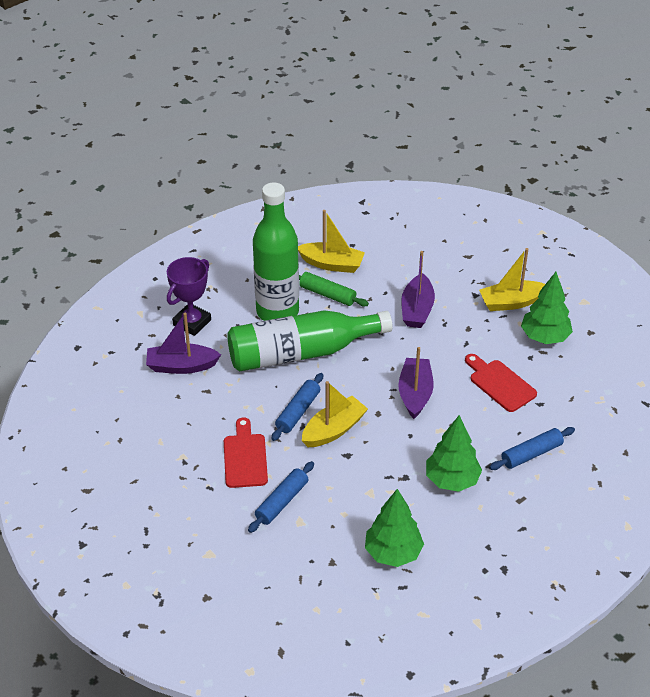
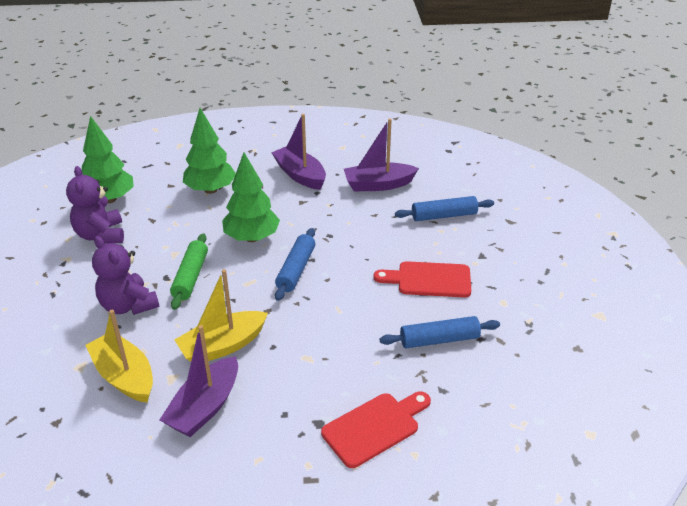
green bottle: [227,310,392,372] [253,183,299,321] = 2 -> none = 0
purple teddy bear: none = 0 -> [66,166,124,243] [92,236,159,315] = 2
purple trophy: [167,257,211,336] = 1 -> none = 0
yellow boat: [298,210,365,273] [302,381,368,447] [479,248,545,311] = 3 -> [86,310,153,403] [174,269,268,362] = 2

